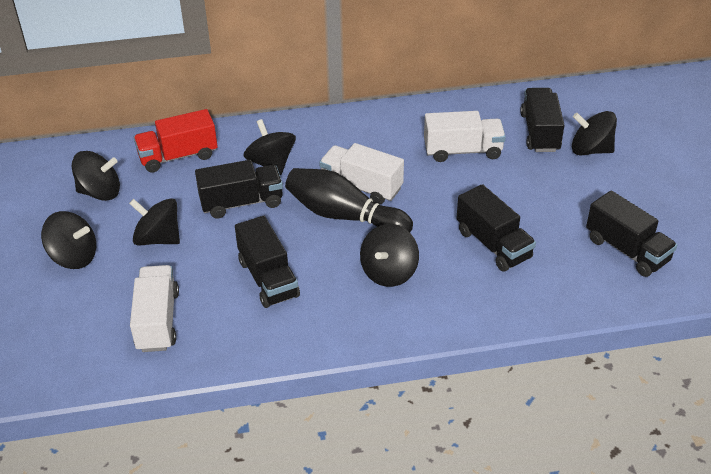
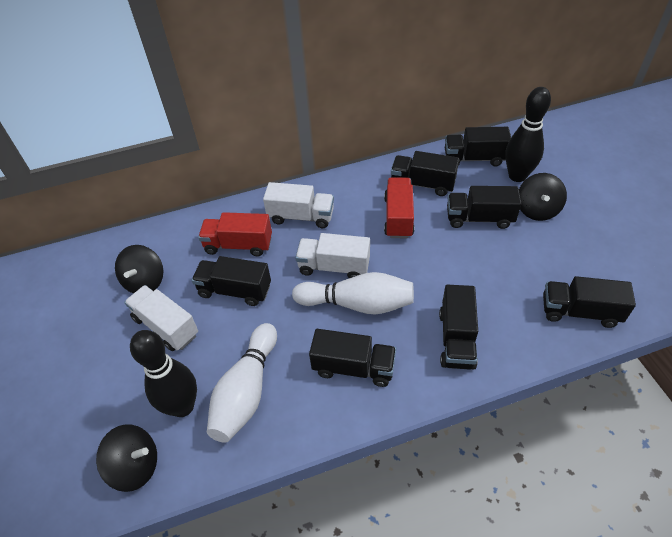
black bowling pin: [285,168,413,232] = 1 -> [130,330,197,417] [505,87,551,182] = 2
black spinning top: [41,211,96,269] [72,151,120,201] [129,198,180,245] [244,119,296,175] [360,224,419,287] [572,111,617,156] = 6 -> [96,424,157,492] [115,245,164,294] [519,173,567,221] = 3
black truck: [195,160,283,219] [235,216,300,308] [456,184,536,272] [520,88,565,152] [586,190,677,277] = 5 -> [192,256,271,306] [309,329,396,387] [391,151,459,196] [439,285,478,369] [445,127,511,167] [447,186,522,229] [543,276,636,328] = 7
red truck: [134,109,218,173] = 1 -> [198,212,272,257] [384,177,414,238] = 2
white bowling pin: none = 0 -> [207,323,277,443] [292,272,414,315] = 2

